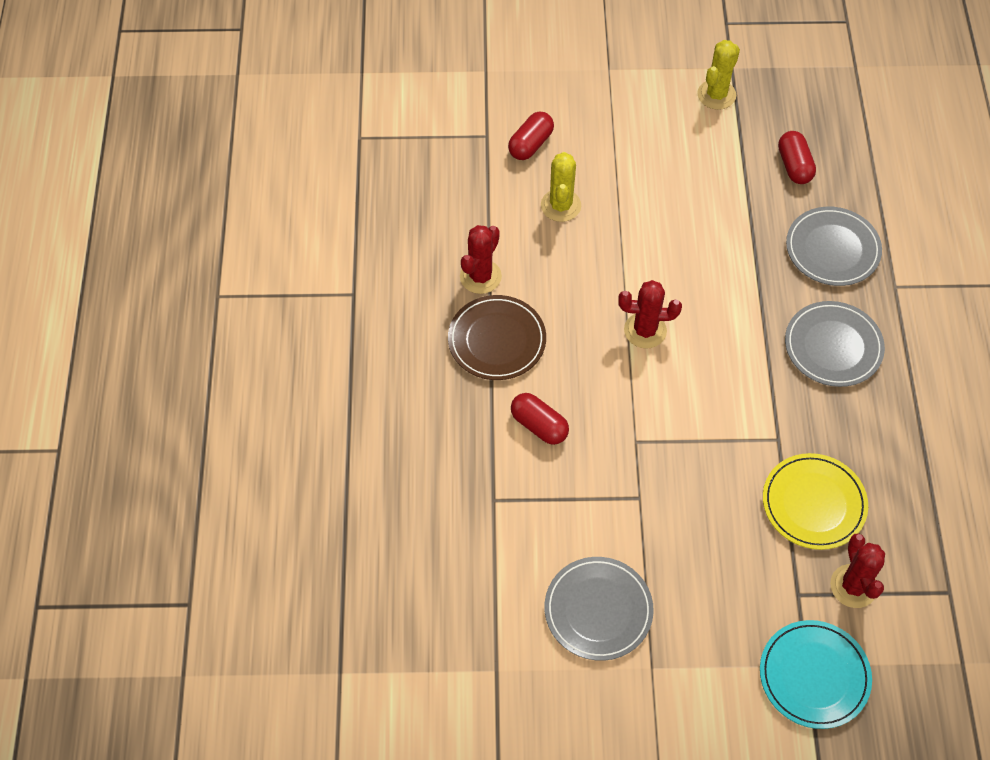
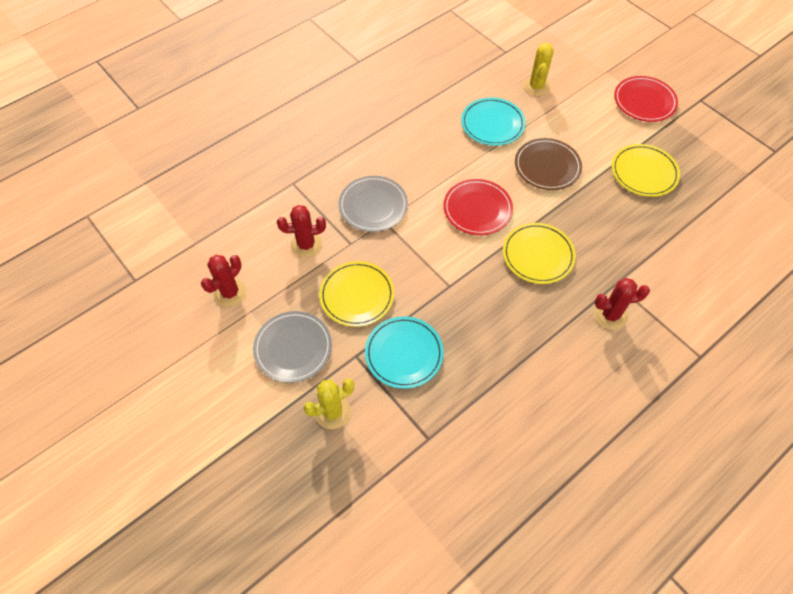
grey plate: [544,557,654,661] [785,301,885,387] [786,207,882,286] = 3 -> [253,311,332,383] [339,176,408,232] = 2
red capsule: [508,111,554,160] [511,393,569,445] [778,131,816,184] = 3 -> none = 0
red plate: none = 0 -> [443,179,513,235] [614,76,678,122] = 2
turquoise plate: [760,620,872,729] = 1 -> [365,316,444,389] [461,98,526,146] = 2
yellow plate: [763,453,868,550] = 1 -> [319,261,394,327] [503,223,576,284] [612,144,680,197] = 3

